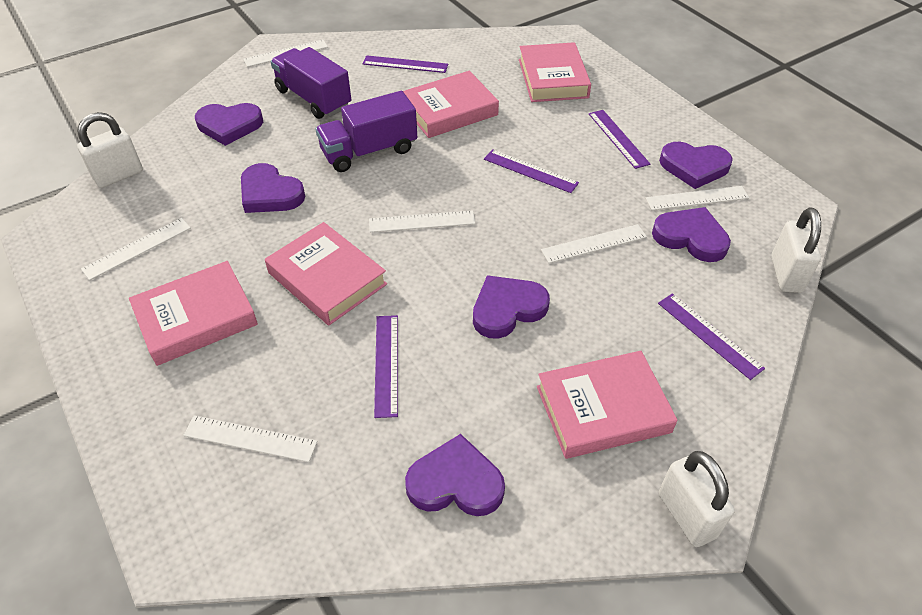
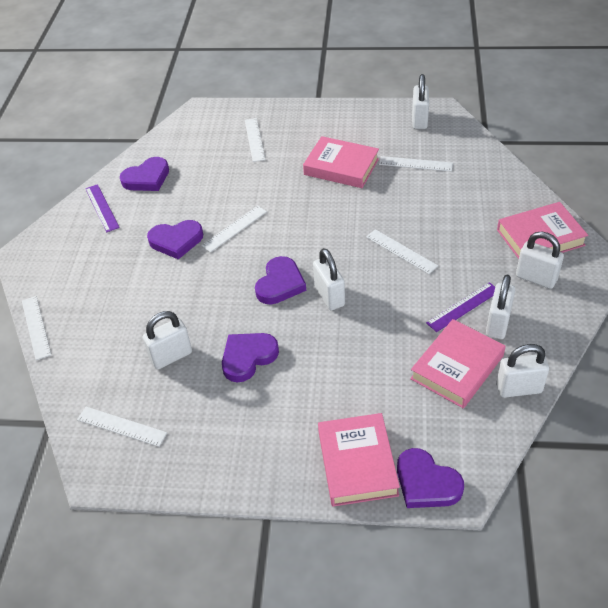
pink book: [129,261,258,366] [265,222,387,325] [403,71,499,138] [519,42,591,102] [537,351,677,459] = 5 -> [303,136,379,188] [318,413,400,507] [410,319,506,408] [497,202,588,259] = 4
purple heart: [195,103,263,146] [241,163,305,213] [405,434,505,516] [473,275,550,339] [652,207,731,262] [659,142,733,189] = 6 -> [120,157,169,191] [147,220,203,259] [222,333,279,382] [255,256,306,304] [397,448,464,508] = 5
purple ruler: [362,55,448,73] [374,315,398,418] [484,149,579,193] [589,110,650,169] [658,293,765,380] = 5 -> [85,184,120,232] [426,282,495,332] = 2
purple truck: [271,47,351,119] [315,91,417,172] = 2 -> none = 0
white padlock: [77,112,143,188] [659,451,735,547] [771,208,821,293] = 3 -> [143,311,192,369] [313,248,345,310] [412,74,429,129] [486,275,515,339] [496,344,549,398] [516,231,564,289] = 6

